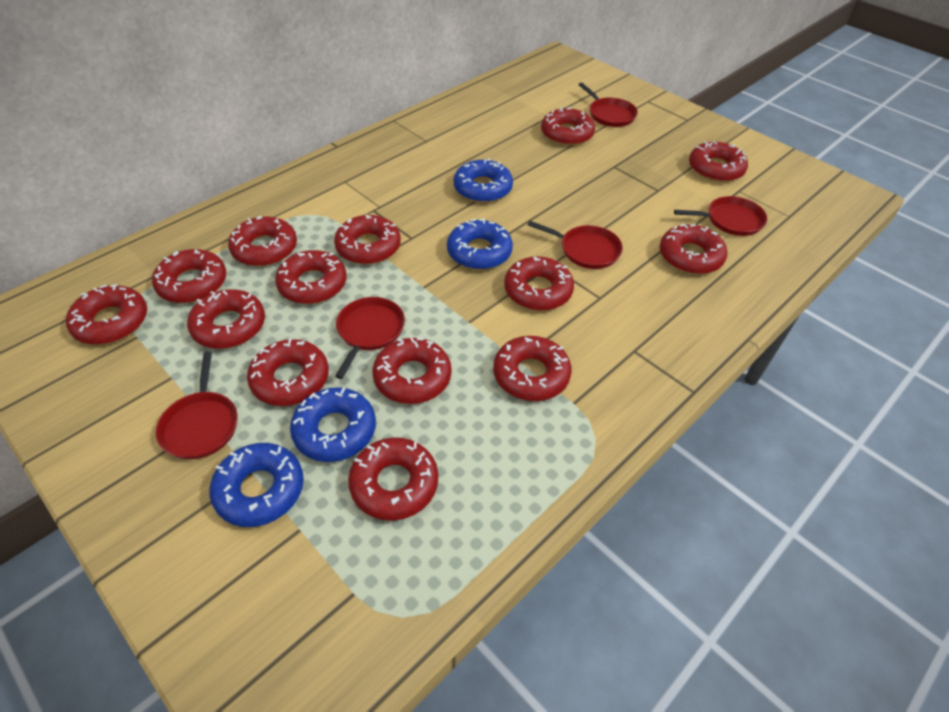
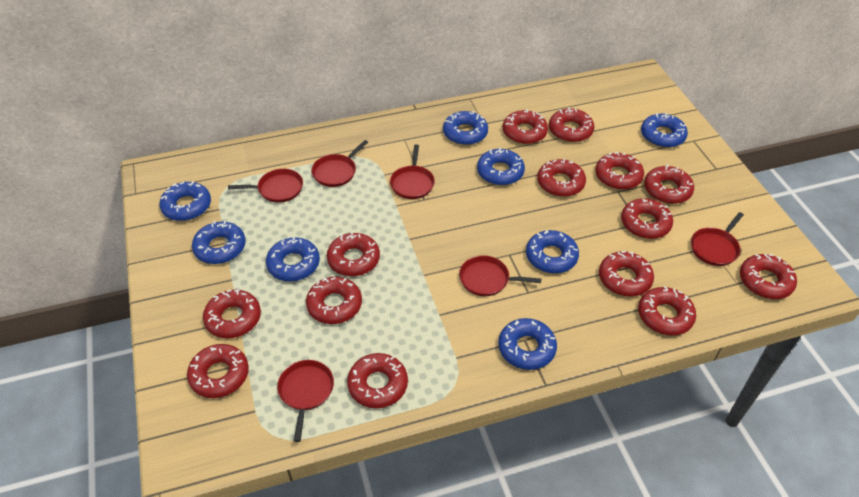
blue donut: [210,443,304,527] [290,387,376,462] [447,219,513,270] [454,158,513,203] = 4 -> [159,181,211,221] [192,221,246,264] [266,236,320,281] [443,111,488,145] [477,147,525,185] [498,318,557,370] [526,230,579,273] [641,113,688,148] = 8
red pan: [156,352,237,459] [335,297,405,379] [528,221,623,269] [578,82,638,127] [674,196,767,236] = 5 -> [228,169,303,203] [277,360,334,442] [311,140,368,187] [390,144,435,199] [459,255,541,296] [691,212,744,266] = 6

